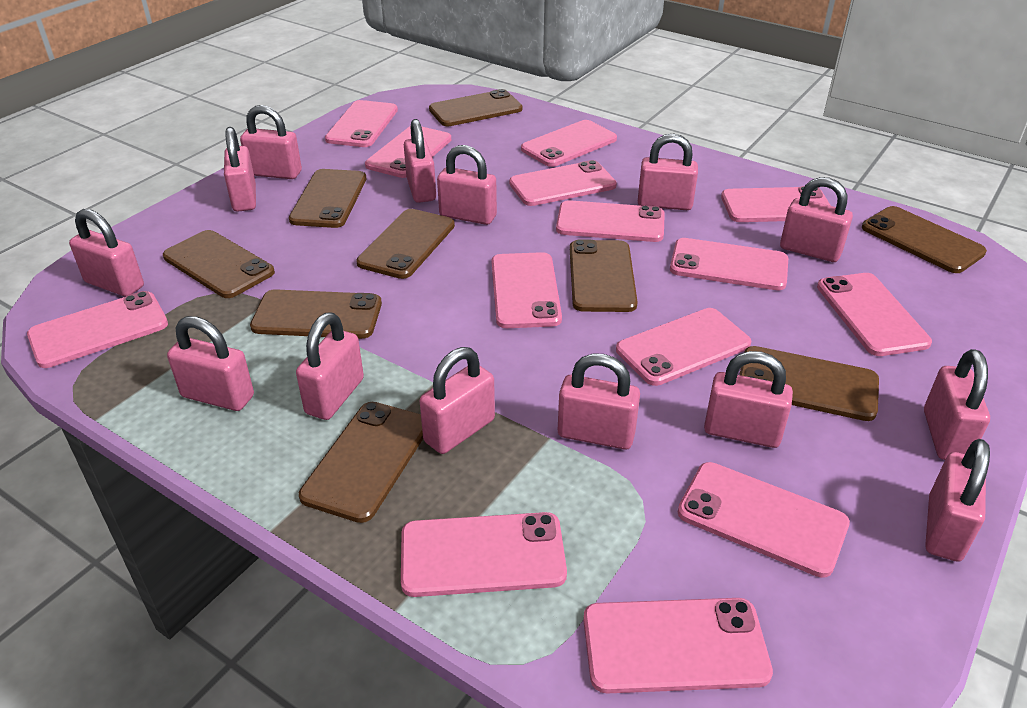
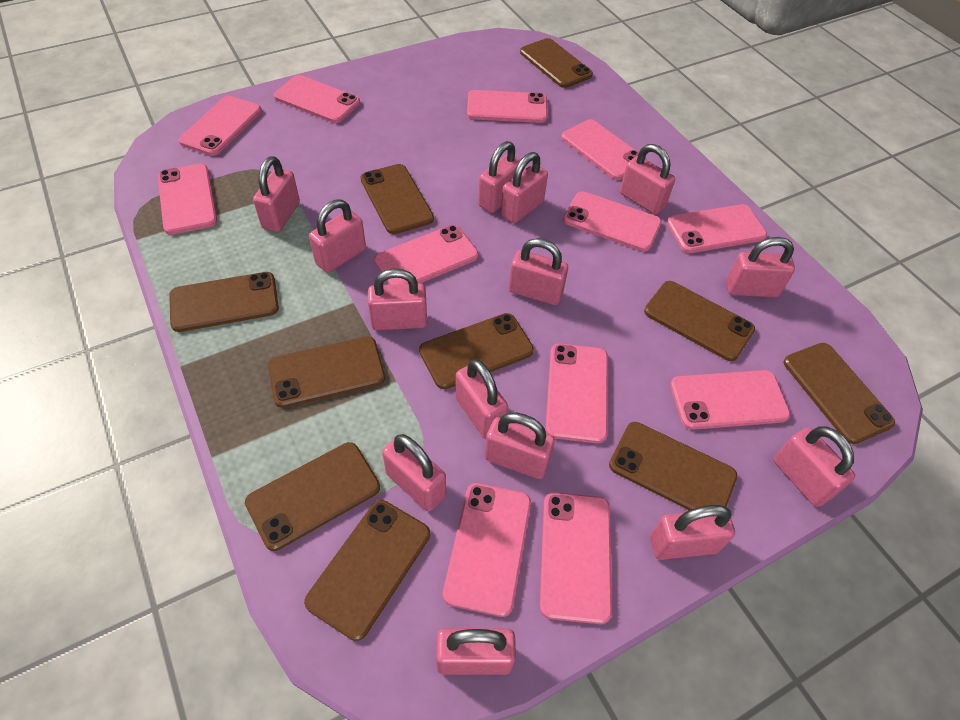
brown phone: [163,230,275,298] [250,289,382,339] [289,169,366,228] [299,402,423,523] [356,209,455,279] [429,89,522,126] [570,239,638,312] [739,346,879,421] [862,206,987,273] = 9 -> [170,272,279,332] [245,442,380,551] [268,336,385,408] [304,500,430,641] [361,164,434,234] [419,313,534,389] [520,38,593,88] [609,422,737,510] [644,281,755,361] [783,343,895,444] = 10
pink phone: [27,291,168,368] [325,100,398,147] [365,126,451,178] [401,512,567,597] [492,252,562,328] [509,160,617,206] [521,120,617,167] [556,200,665,242] [583,598,773,693] [616,308,751,386] [670,238,788,290] [678,462,850,578] [721,186,831,222] [817,273,932,356] = 14 -> [158,164,217,235] [179,96,262,156] [274,75,360,123] [374,225,479,285] [443,483,531,617] [467,90,548,123] [540,492,612,624] [546,344,608,443] [561,119,647,180] [563,191,662,251] [667,204,767,253] [670,370,790,430] = 12

